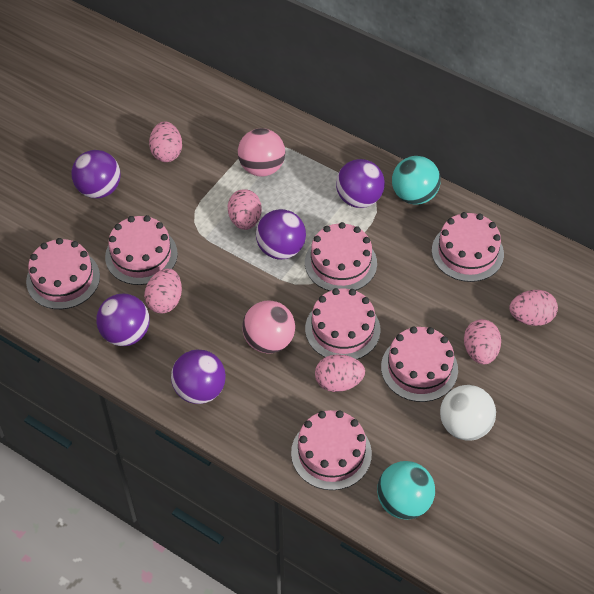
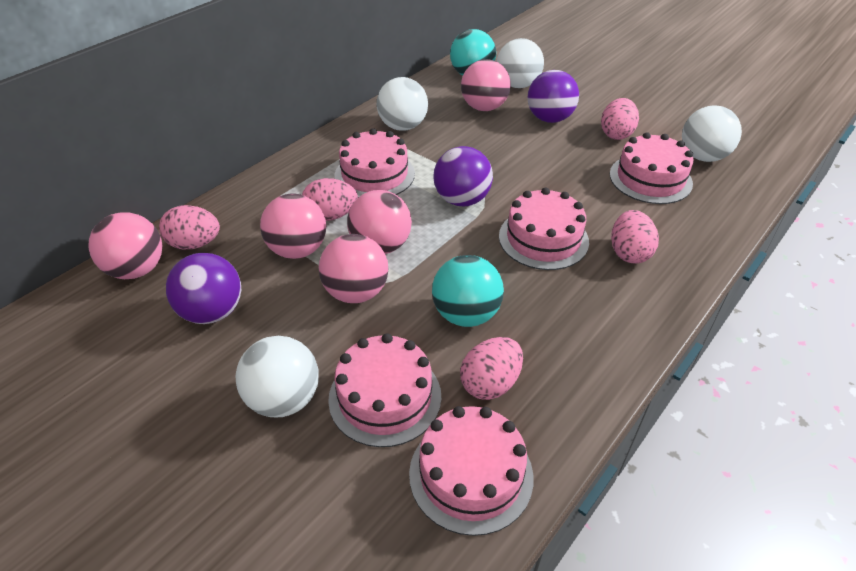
pink ball: [238,128,285,177] [242,301,295,353] = 2 -> [88,212,162,279] [260,193,326,259] [319,234,388,303] [347,190,412,254] [461,59,511,111] = 5
pink cake: [26,238,100,309] [105,215,178,285] [291,410,372,490] [305,222,377,291] [305,288,380,359] [381,326,458,402] [432,212,504,282] = 7 -> [328,333,441,447] [335,128,415,197] [409,406,533,536] [499,187,589,270] [610,132,693,204] = 5
pink egg: [144,269,182,313] [149,122,182,162] [227,189,262,230] [315,354,365,392] [464,319,501,364] [509,290,558,326] = 6 -> [159,205,220,249] [302,178,358,221] [460,337,523,400] [601,98,639,140] [611,210,659,264] = 5
purple ball: [71,150,120,198] [96,294,149,346] [171,350,226,404] [256,209,306,260] [336,159,385,208] = 5 -> [166,253,241,324] [434,146,493,206] [527,70,579,123] = 3
white ball: [440,385,496,441] = 1 -> [236,336,319,417] [377,77,428,131] [497,38,544,88] [682,105,742,162] = 4

